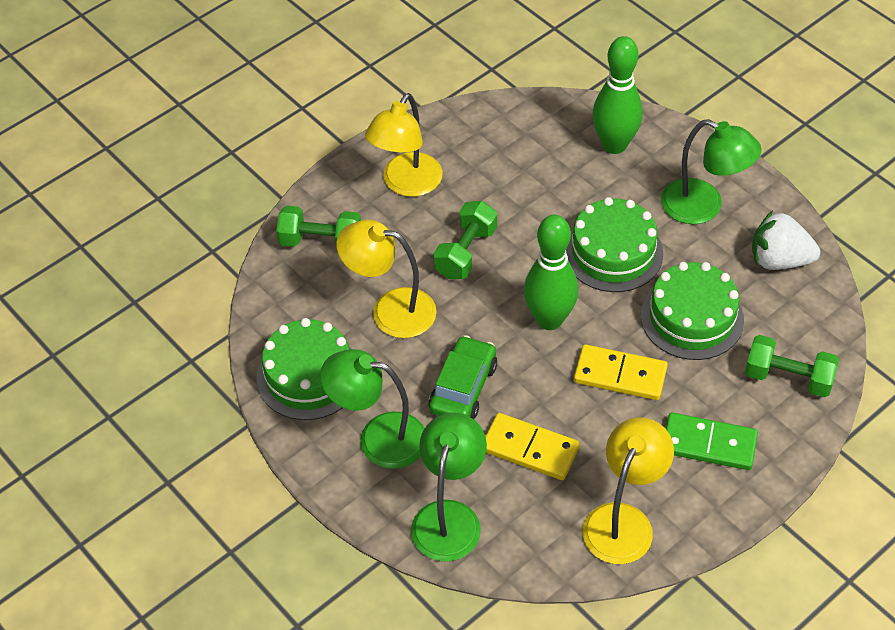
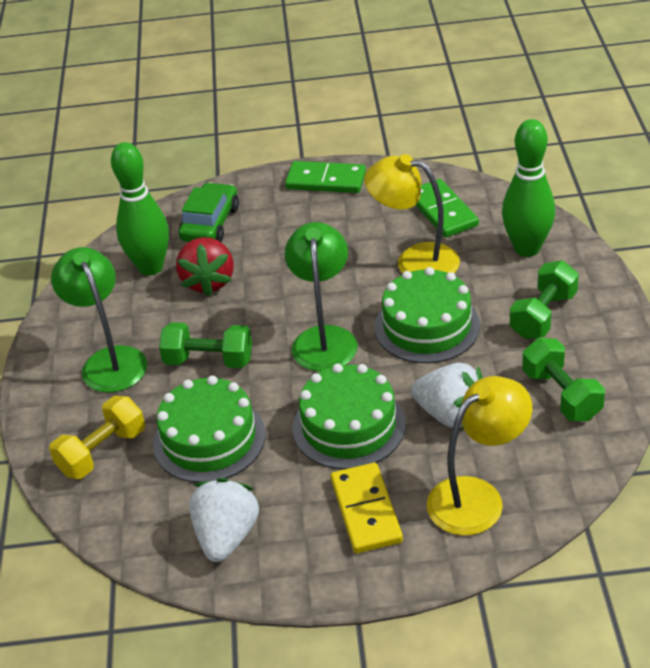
green domino: [666,412,758,470] = 1 -> [285,161,366,193] [416,179,479,238] = 2
green lamp: [320,349,425,469] [411,412,487,562] [661,119,762,224] = 3 -> [51,247,147,393] [285,222,358,371] = 2
red strawberry: none = 0 -> [176,237,234,297] = 1
white strawberry: [752,211,820,270] = 1 -> [189,478,259,562] [411,363,482,428] = 2
yellow domino: [485,413,580,480] [574,344,668,400] = 2 -> [330,463,403,553] = 1
yellow dumbbell: none = 0 -> [49,396,145,479] = 1
yellow lamp: [337,220,437,338] [365,93,443,197] [583,417,674,564] = 3 -> [364,154,460,274] [427,376,532,536] = 2

